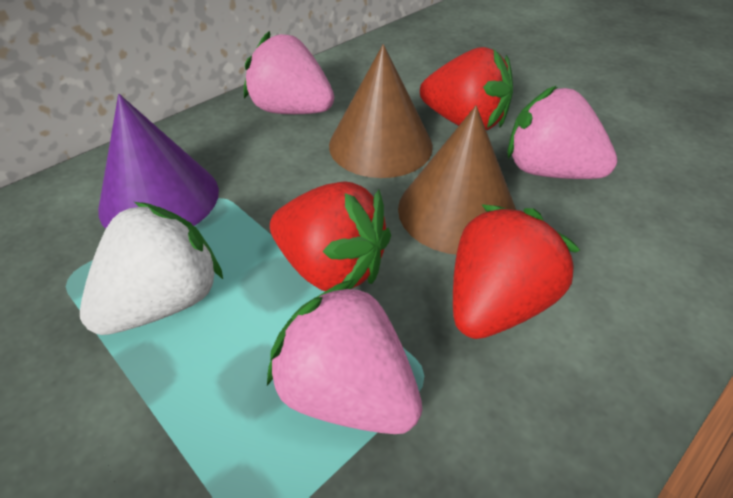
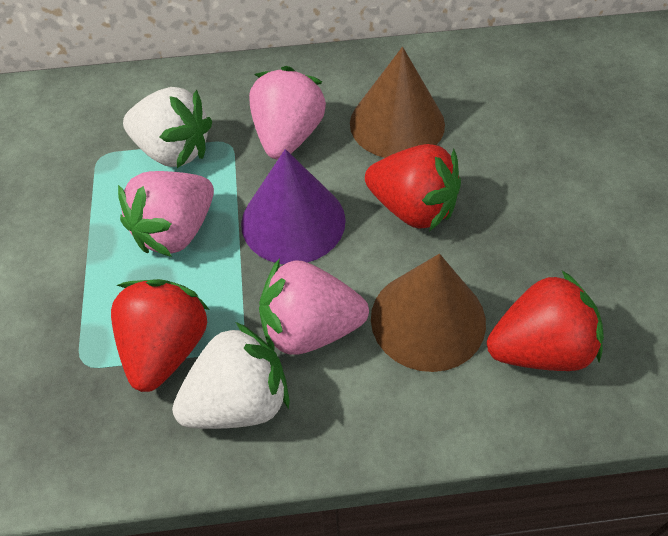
white strawberry: [80,202,223,335] = 1 -> [123,87,212,168] [172,322,290,429] = 2

